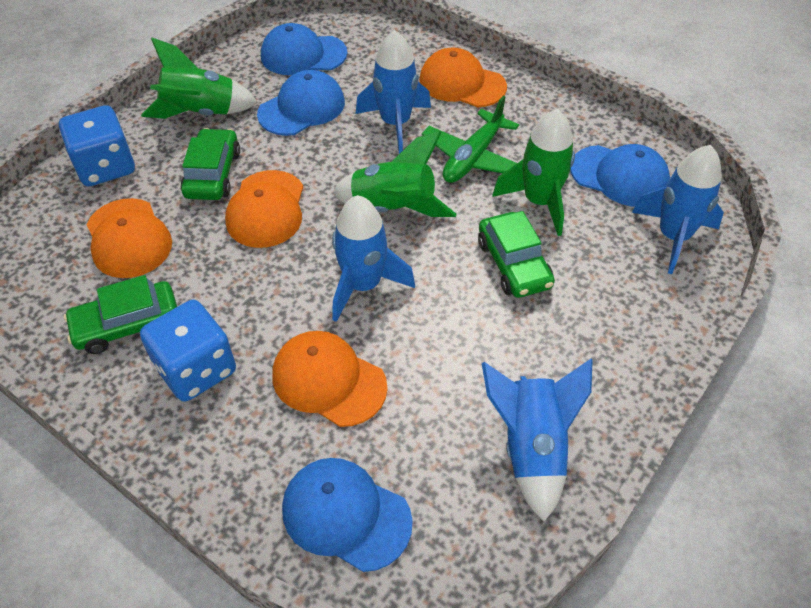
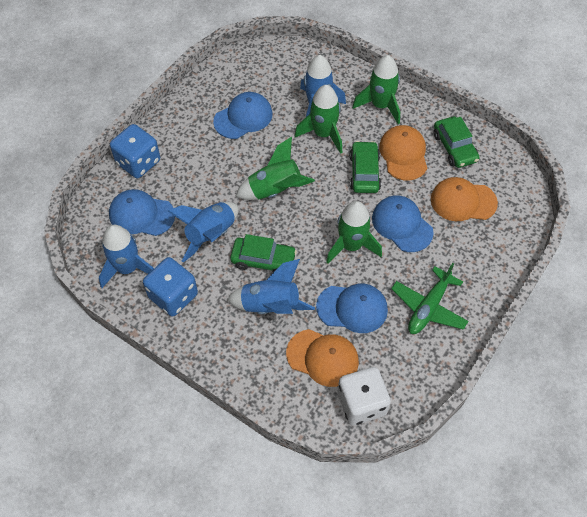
green rocket: [141,37,258,119] [333,131,457,217] [492,109,575,236] = 3 -> [235,137,315,200] [295,85,342,154] [326,201,382,264] [352,55,400,124] = 4
orange cap: [86,198,172,278] [225,170,303,248] [272,331,388,427] [419,48,507,107] = 4 -> [286,329,359,387] [379,125,427,181] [431,177,498,221] = 3
white dice: none = 0 -> [338,367,391,425] = 1

